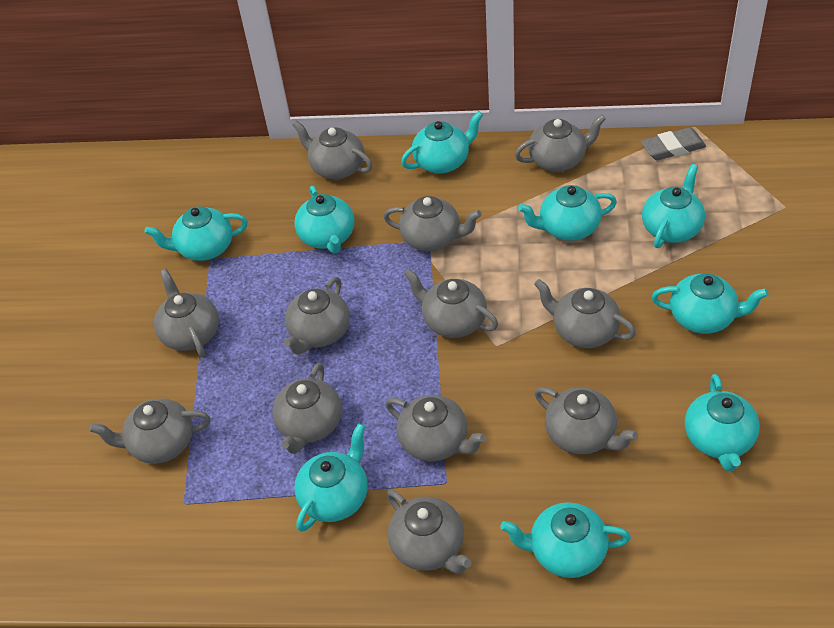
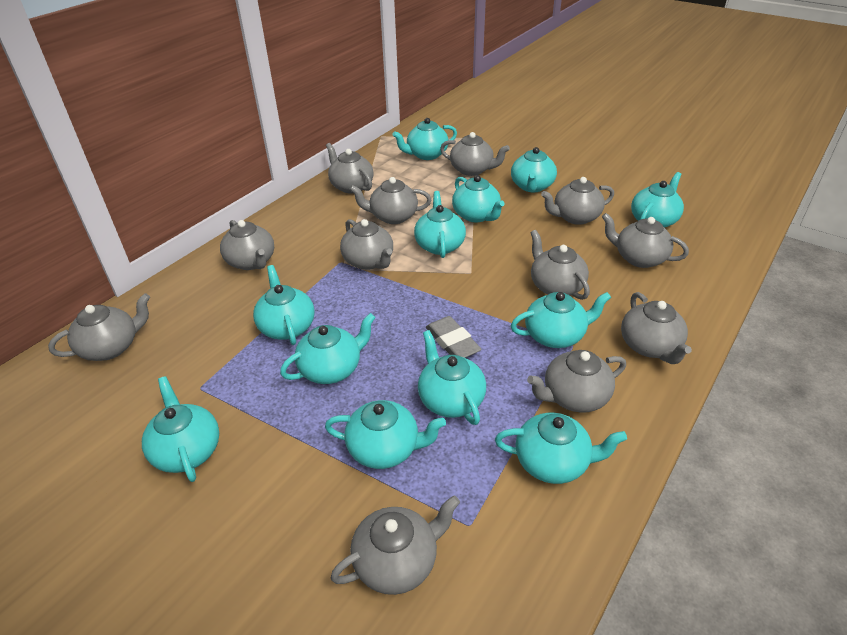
turquoise teapot: [144,206,248,261] [294,186,355,253] [294,423,368,532] [401,111,483,174] [501,502,631,578] [518,185,617,241] [642,164,705,248] [652,274,769,334] [685,374,760,471] = 9 -> [142,376,219,482] [253,265,315,345] [280,313,376,384] [325,400,446,469] [392,118,457,160] [414,191,466,258] [418,330,486,425] [452,175,505,222] [495,413,627,484] [511,147,557,192] [511,292,611,348] [631,172,684,228] = 12

